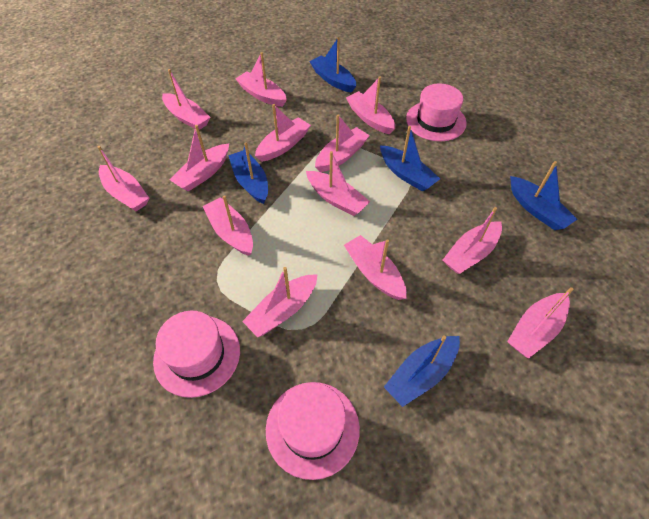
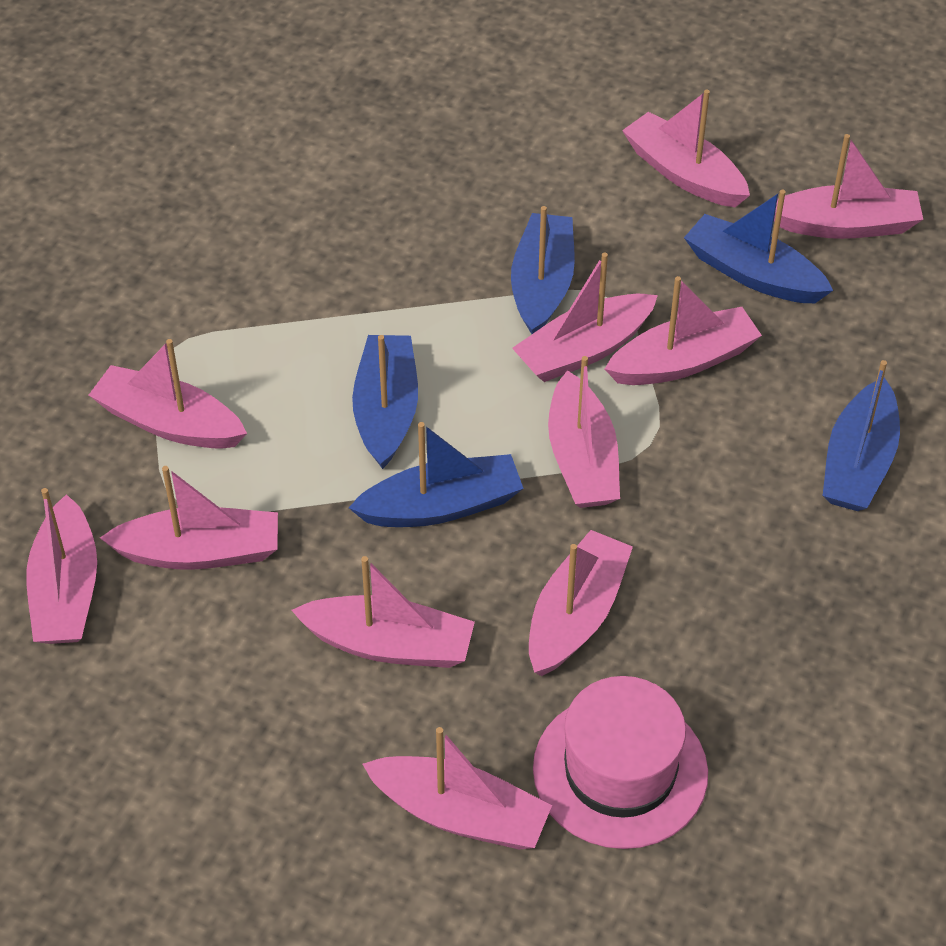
pink boat: [98,146,149,211] [162,69,211,130] [169,125,229,191] [203,195,253,256] [236,52,287,107] [242,267,317,337] [255,104,311,162] [306,151,370,216] [315,114,370,172] [344,235,407,300] [346,77,395,134] [443,207,502,274] [507,287,573,359] = 13 -> [26,488,97,644] [89,339,247,449] [100,466,278,570] [291,556,475,668] [363,727,552,850] [512,252,658,382] [529,530,633,676] [548,356,620,508] [605,276,762,385] [622,90,750,207] [774,134,923,239] = 11
pink hat: [153,311,240,398] [266,382,360,480] [406,84,467,141] = 3 -> [533,676,708,849] = 1

